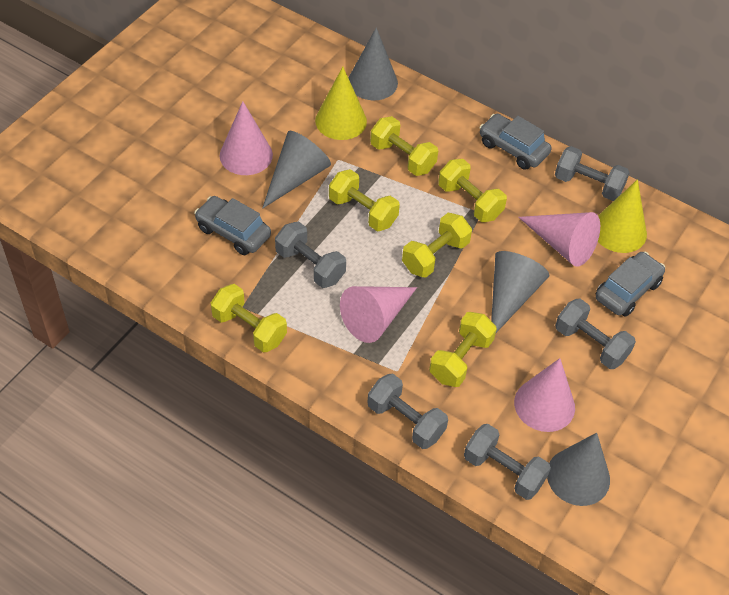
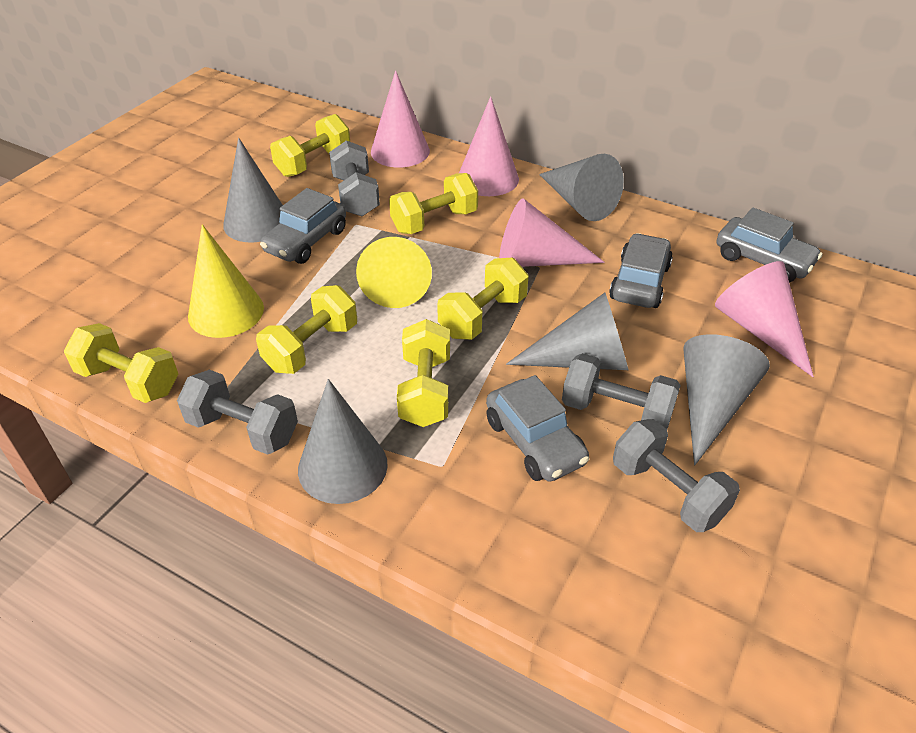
grey car: [194,196,271,255] [479,114,552,170] [596,251,665,317] = 3 -> [260,188,346,264] [486,375,589,482] [609,233,673,308] [717,208,822,283] = 4
grey cone: [262,131,331,209] [348,27,398,100] [491,251,549,333] [547,433,610,506] = 4 -> [223,138,283,242] [298,379,388,504] [506,293,628,370] [539,154,624,221] [683,334,770,465] = 5
grey dumbbell: [275,222,346,288] [368,374,448,449] [464,424,551,500] [555,146,630,201] [555,299,636,369] = 5 -> [177,370,298,455] [329,140,380,216] [562,353,681,429] [613,419,740,532] = 4

